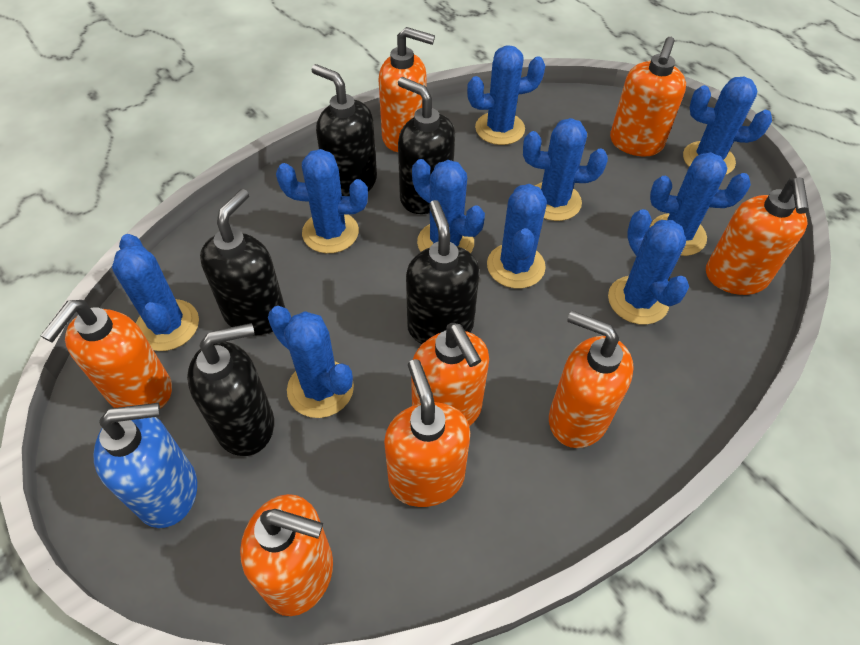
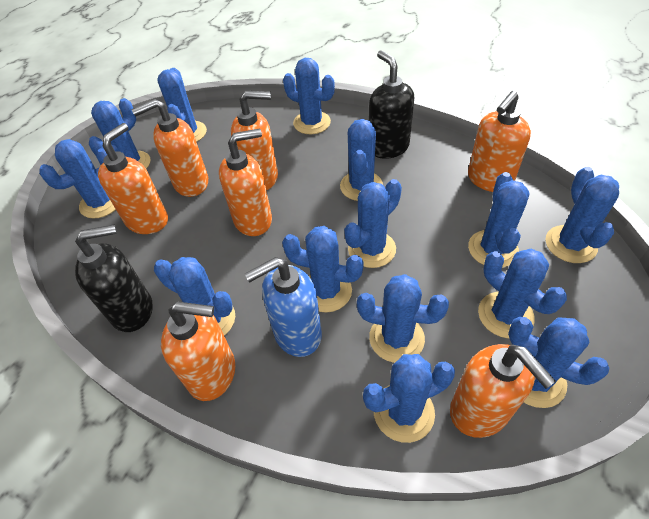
black soap dispenser: [187,323,274,456] [200,189,285,335] [312,64,377,196] [398,77,455,214] [406,200,480,344] = 5 -> [75,224,153,332] [369,51,414,159] = 2
blue cactus: [112,234,199,351] [268,306,354,418] [276,149,368,253] [412,159,485,253] [467,45,545,145] [487,184,547,288] [523,118,608,221] [608,209,689,325] [650,152,751,256] [683,77,772,175] = 10 -> [39,139,116,219] [89,98,151,169] [154,257,235,336] [157,68,207,142] [282,226,364,313] [283,58,335,134] [340,119,383,201] [344,179,402,268] [357,274,449,363] [363,354,455,443] [468,172,530,268] [478,249,567,338] [508,317,609,408] [546,167,619,263] = 14
orange soap dispenser: [40,300,172,408] [240,494,333,616] [379,27,435,152] [384,359,470,507] [411,323,489,426] [549,311,634,448] [610,37,686,157] [706,177,809,295] = 8 -> [98,123,168,234] [132,99,208,197] [161,302,235,401] [219,129,272,236] [231,91,278,190] [450,344,556,438] [468,91,531,192] = 7

